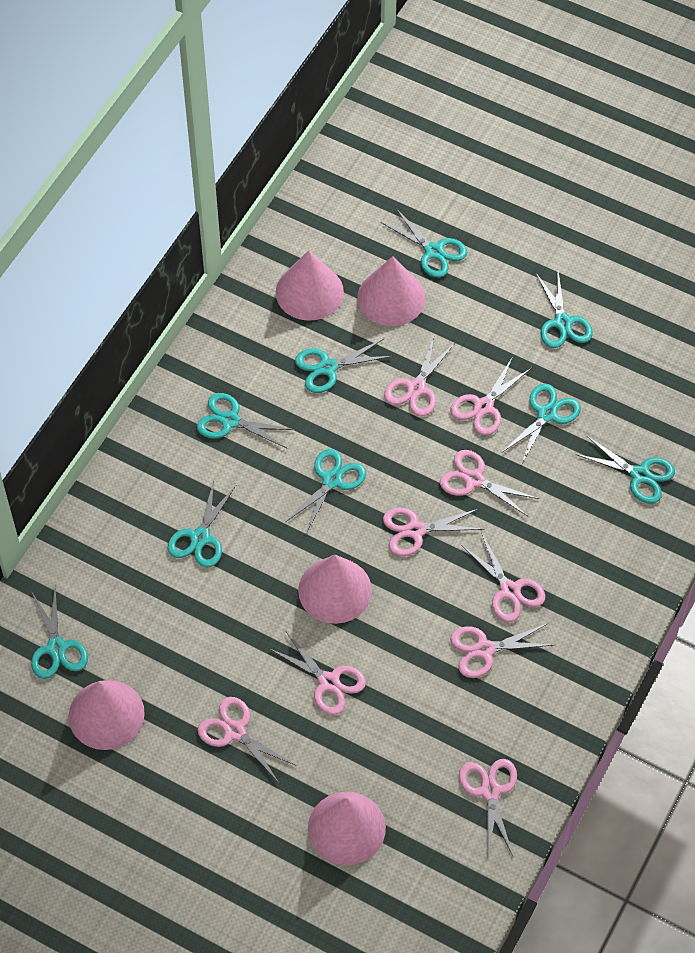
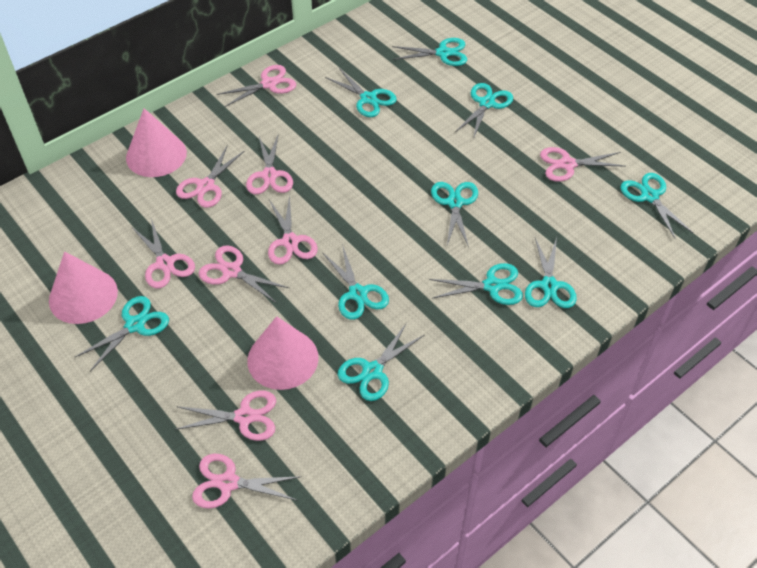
pink cone: [69,680,145,750] [276,250,344,321] [298,555,372,624] [308,792,386,865] [357,256,426,326] = 5 -> [49,252,118,324] [126,108,187,177] [247,316,319,390] = 3
turquoise scissors: [31,587,88,679] [168,480,236,568] [197,393,296,449] [286,449,366,535] [295,339,393,393] [381,210,467,278] [501,384,581,465] [536,271,593,348] [576,436,675,504] = 9 -> [75,296,169,372] [322,244,389,320] [325,68,397,117] [338,323,424,401] [392,38,467,66] [429,263,523,305] [431,182,478,247] [455,83,513,139] [525,237,577,308] [620,173,693,238] = 10

